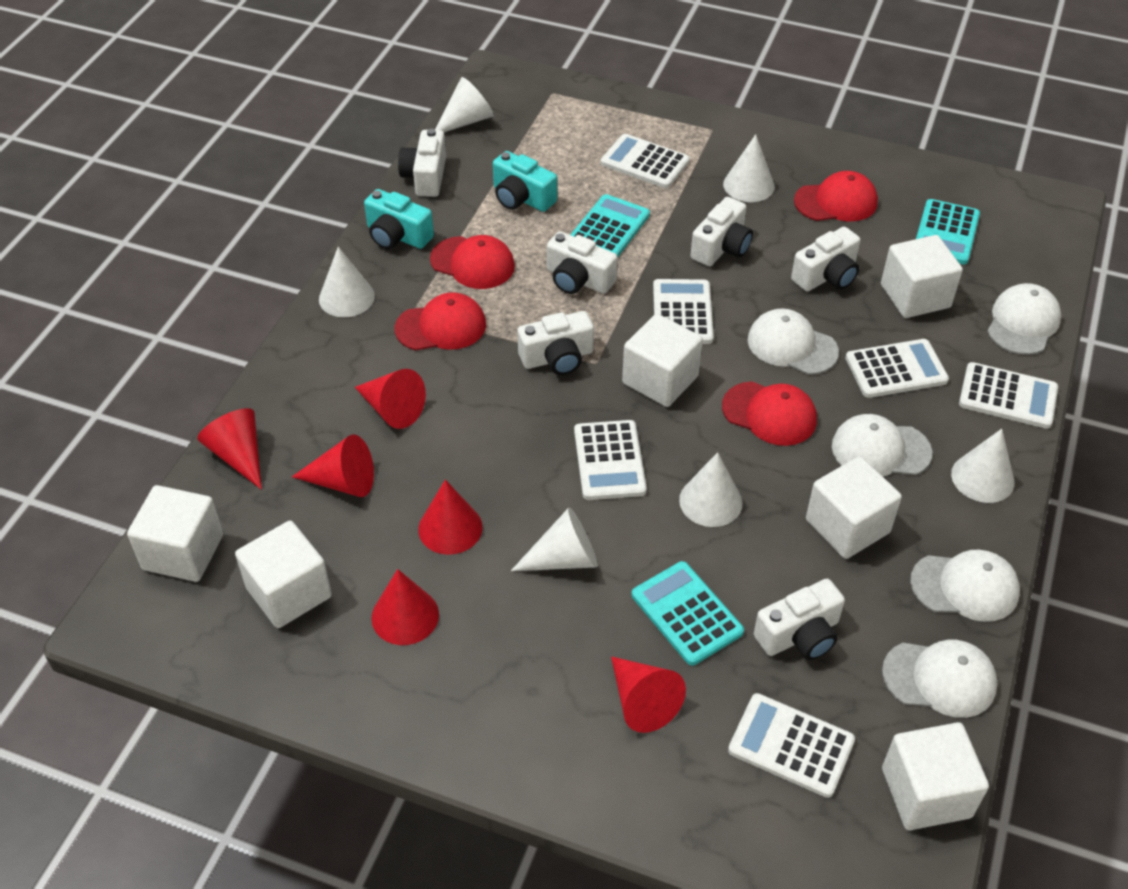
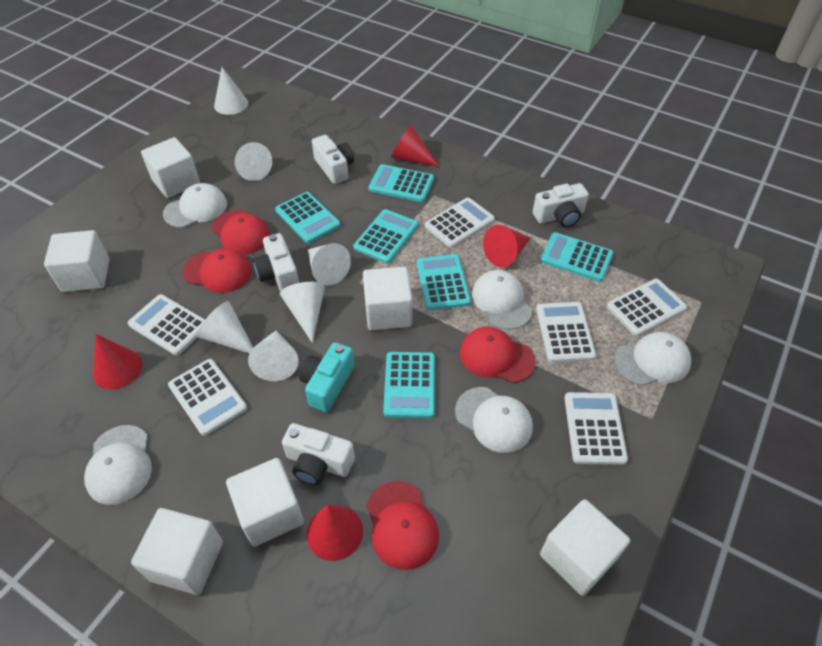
red cone: [197,408,262,490] [292,435,374,497] [355,369,426,429] [371,569,439,645] [418,479,483,555] [611,656,686,733] = 6 -> [93,334,143,389] [306,505,363,561] [391,125,439,167] [483,225,531,268] = 4
turquoise calculator: [570,194,650,257] [632,561,744,666] [916,199,980,264] = 3 -> [275,192,341,243] [353,209,418,263] [369,164,434,202] [383,352,435,418] [417,254,471,310] [540,232,614,282] = 6
turquoise camera: [364,189,434,249] [493,151,557,212] = 2 -> [299,342,355,412] = 1
white camera: [398,129,446,197] [517,311,594,375] [547,231,618,294] [691,197,753,266] [754,579,845,660] [791,227,861,292] = 6 -> [253,233,299,291] [282,423,355,485] [312,135,354,184] [533,183,589,227] = 4

